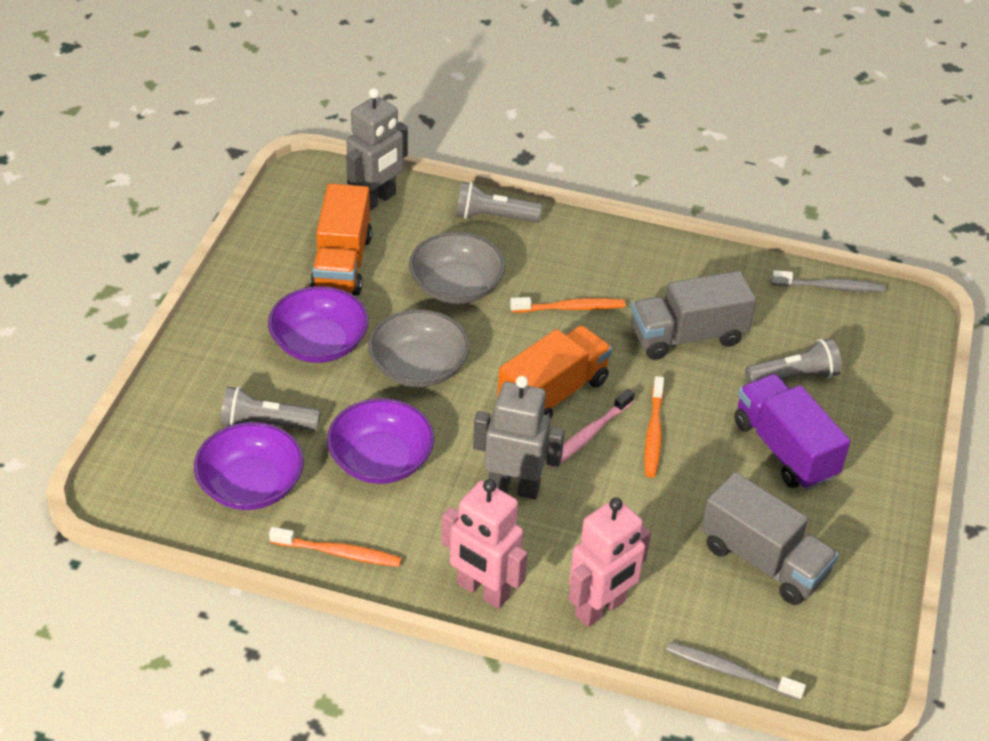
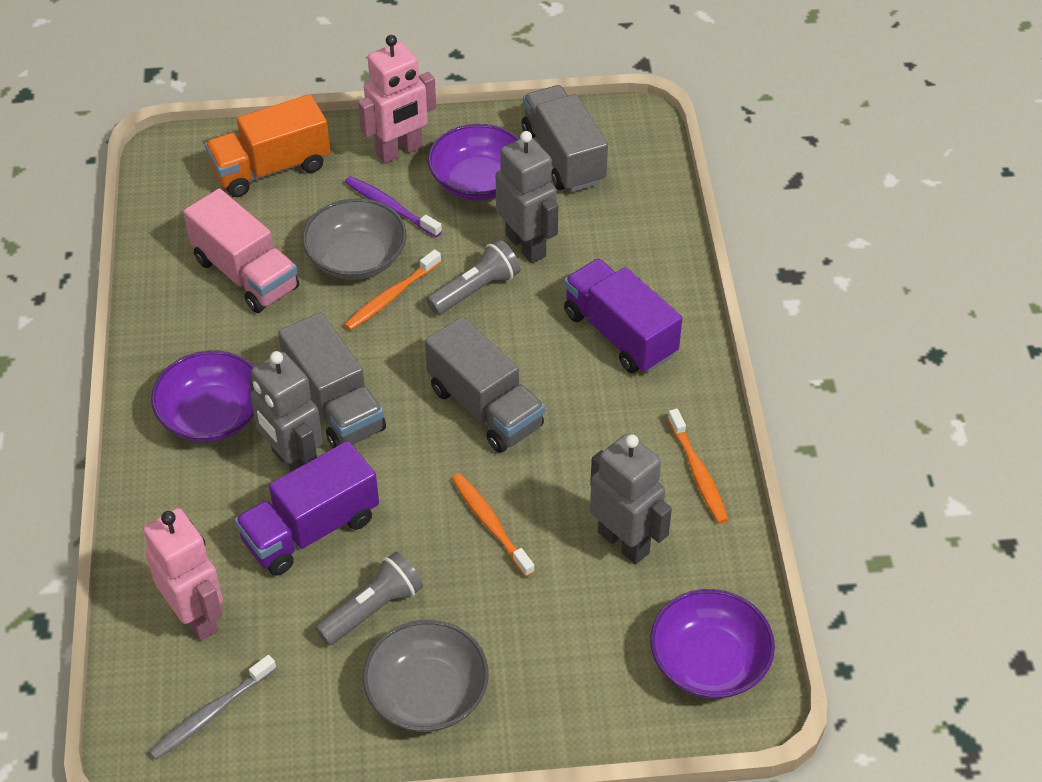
grey flashlight: [221,386,320,431] [456,182,542,223] [745,338,842,383] = 3 -> [315,552,423,646] [426,240,520,315] = 2
grey robot: [346,88,408,211] [473,376,565,500] = 2 -> [249,351,323,472] [496,131,558,263] [590,433,672,564] = 3
grey toothbrush: [666,642,806,700] [772,270,885,292] = 2 -> [149,655,277,760] = 1
grey truck: [631,271,756,360] [701,472,839,605] = 2 -> [278,312,386,448] [425,317,545,453] [522,85,608,192] = 3
orange truck: [310,183,372,296] [497,325,612,420] = 2 -> [205,94,330,197] = 1
pink toothbrush: [549,389,635,468] = 1 -> none = 0
pink truck: none = 0 -> [183,188,299,313] = 1
purple toothbrush: none = 0 -> [345,176,442,237] = 1
purple truck: [734,374,851,490] = 1 -> [235,441,379,576] [564,258,682,373] = 2

